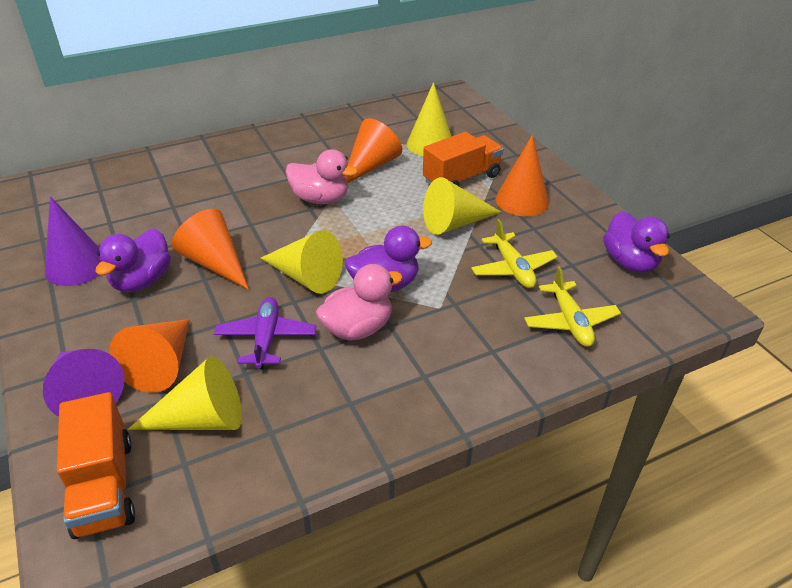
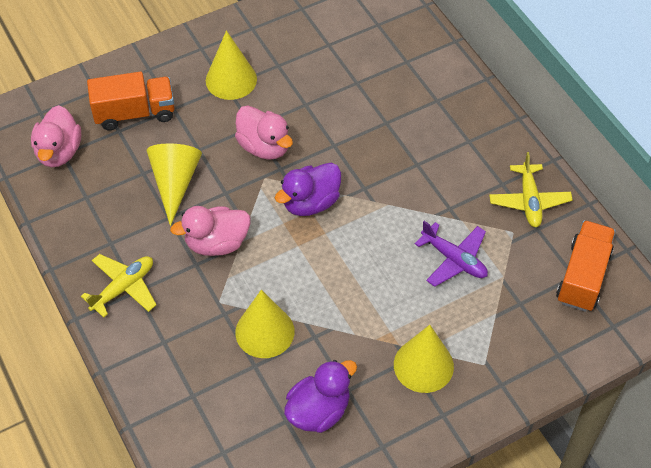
orange cone: [109,319,190,393] [172,209,249,290] [344,118,402,183] [496,135,549,216] = 4 -> none = 0
pink duck: [285,149,358,204] [316,264,403,341] = 2 -> [31,105,81,167] [170,206,250,256] [235,105,293,160] = 3
purple cone: [43,349,124,417] [45,196,101,286] = 2 -> none = 0
purple duck: [96,229,171,292] [345,225,432,292] [603,211,670,273] = 3 -> [275,163,341,216] [284,360,357,433] = 2

